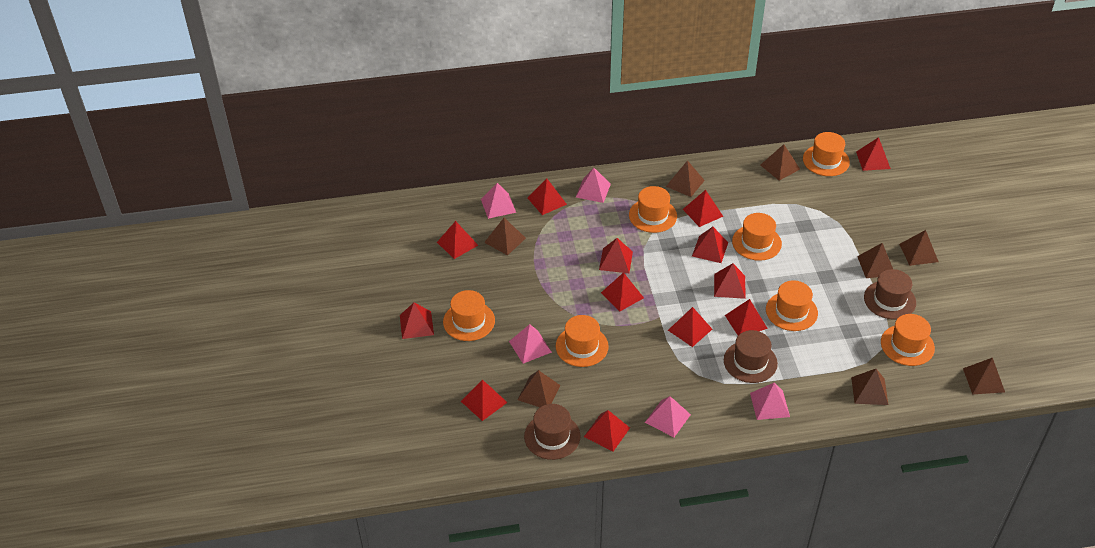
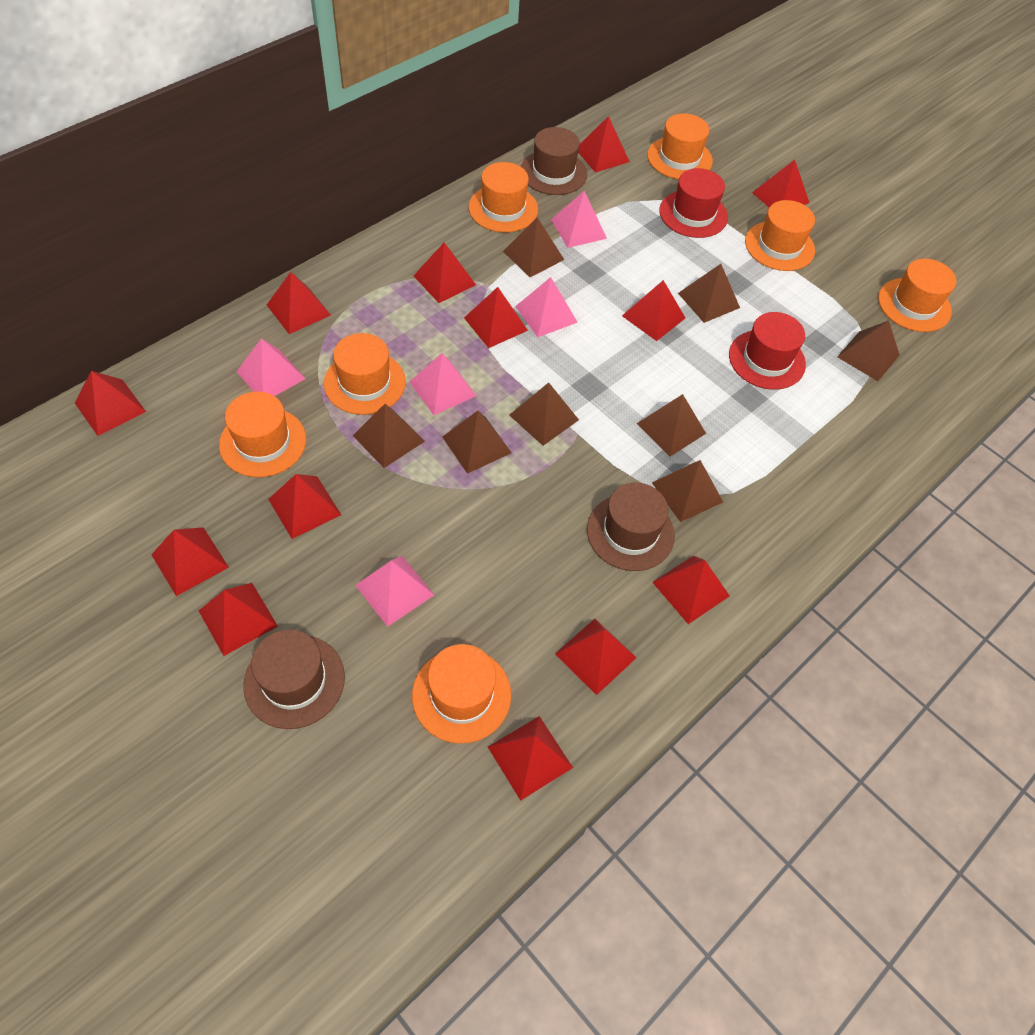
red hat: none = 0 -> [659,168,728,238] [729,312,806,390] = 2

